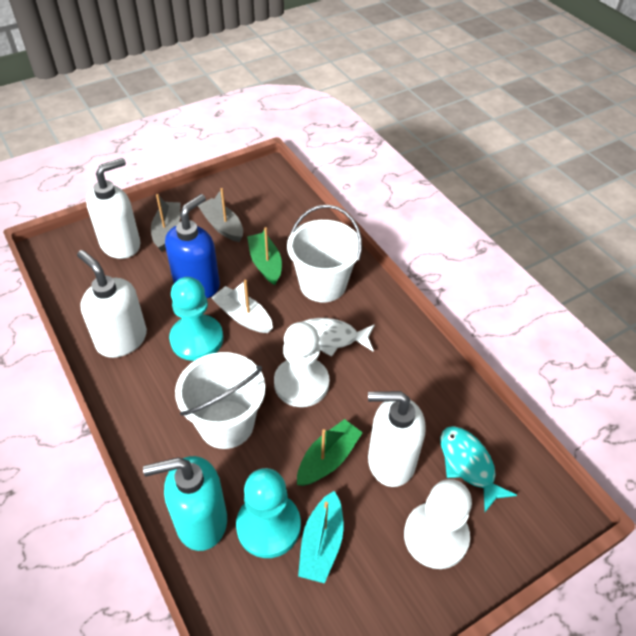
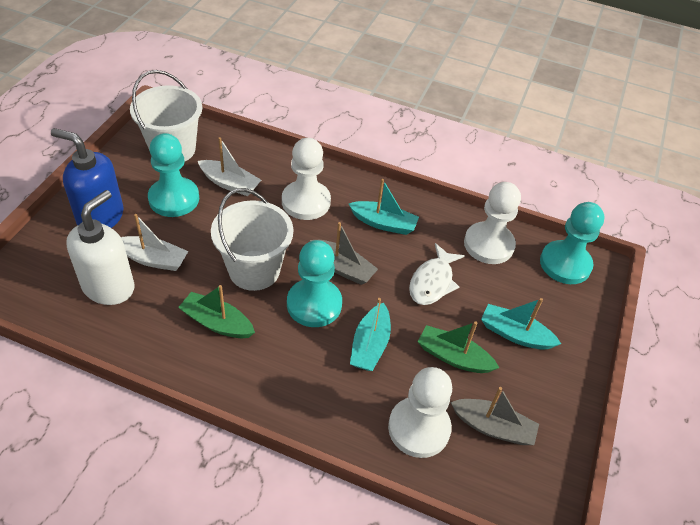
turquoise boat: [298,491,344,584] = 1 -> [348,179,419,235] [350,298,391,371] [481,298,561,350] = 3
turquoise fish: [440,426,517,512] = 1 -> none = 0
turquoise pawn: [169,277,223,361] [236,468,301,558] = 2 -> [148,133,199,217] [287,240,342,327] [540,202,605,284] = 3
turquoise soap dispenser: [143,456,227,551] = 1 -> none = 0
white boat: [211,280,273,333] = 1 -> [121,214,188,271] [198,137,261,196] = 2
white pawn: [274,322,329,407] [404,479,472,569] = 2 -> [282,138,331,220] [388,367,452,458] [464,182,521,264] = 3
white soap dispenser: [77,250,147,358] [86,158,141,259] [368,391,426,487] = 3 -> [66,190,134,305] = 1

